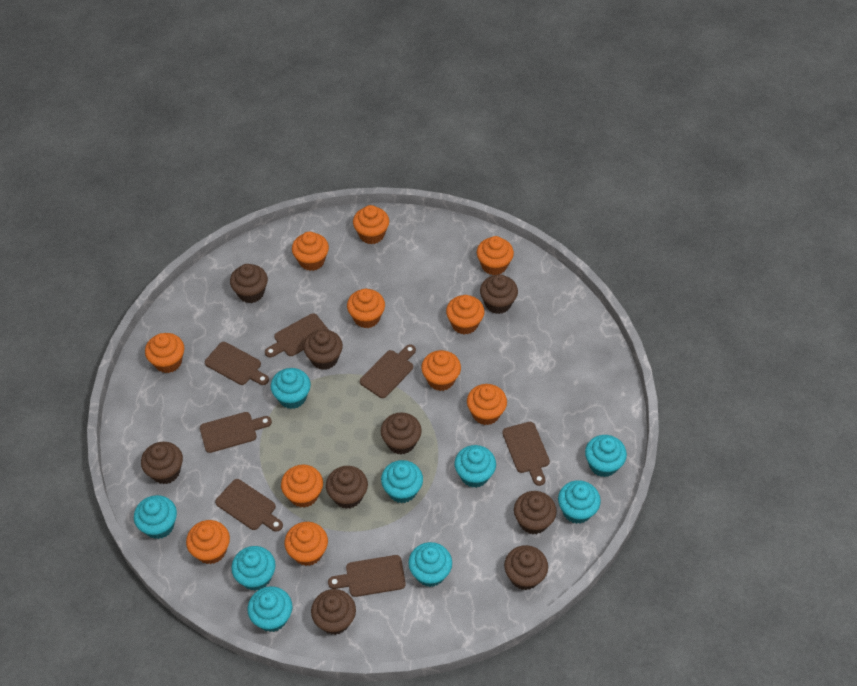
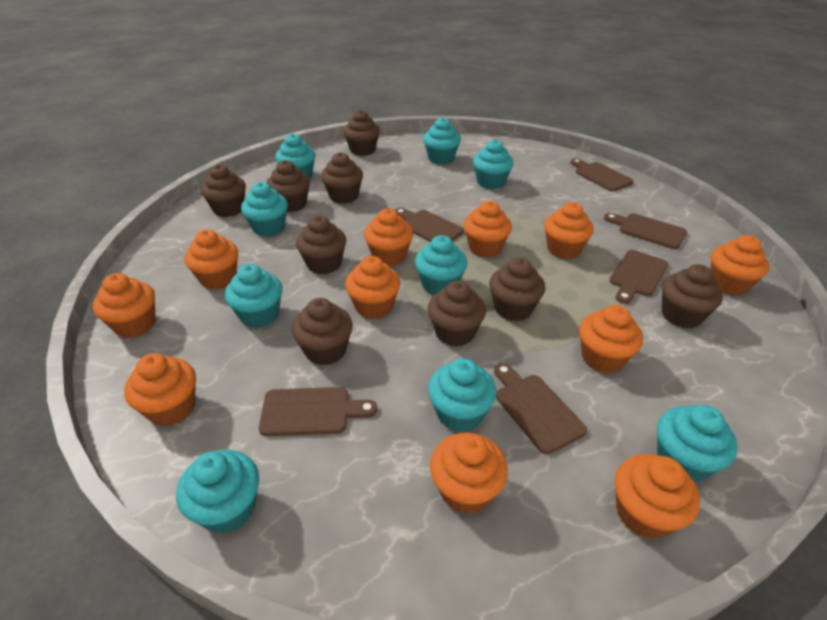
brown cutting board: [200,412,272,453] [205,342,269,385] [215,479,283,532] [265,313,329,357] [328,555,406,597] [360,344,416,398] [502,422,550,486] = 7 -> [259,387,377,436] [395,208,464,242] [494,363,587,454] [571,158,633,192] [604,213,687,249] [609,250,668,304] = 6

